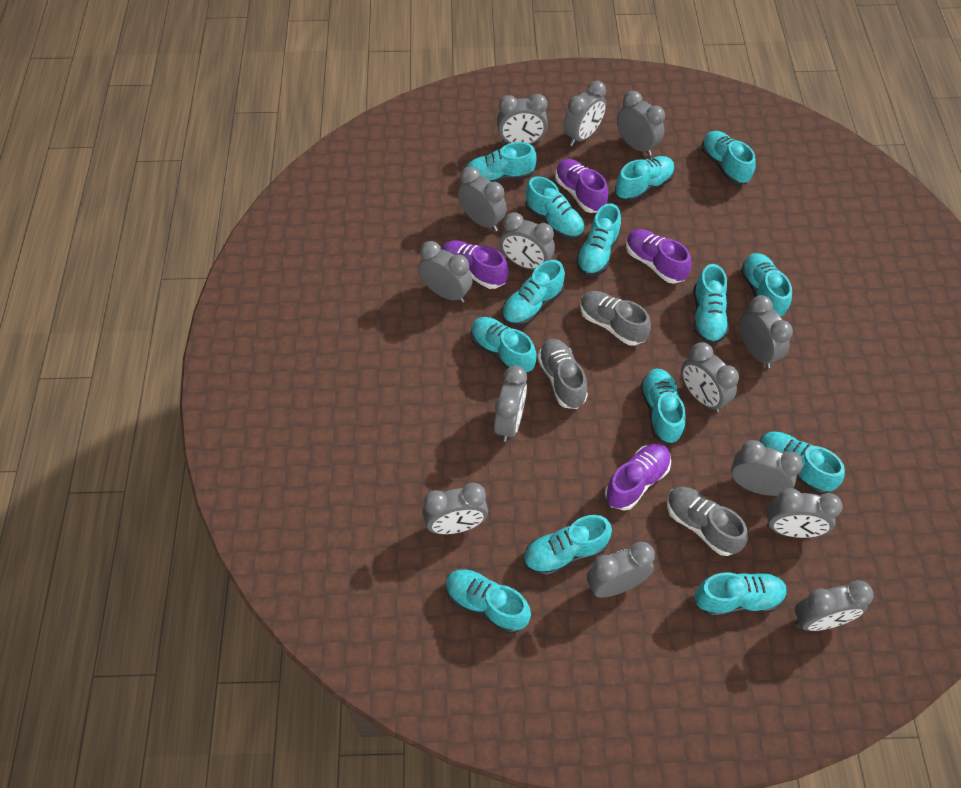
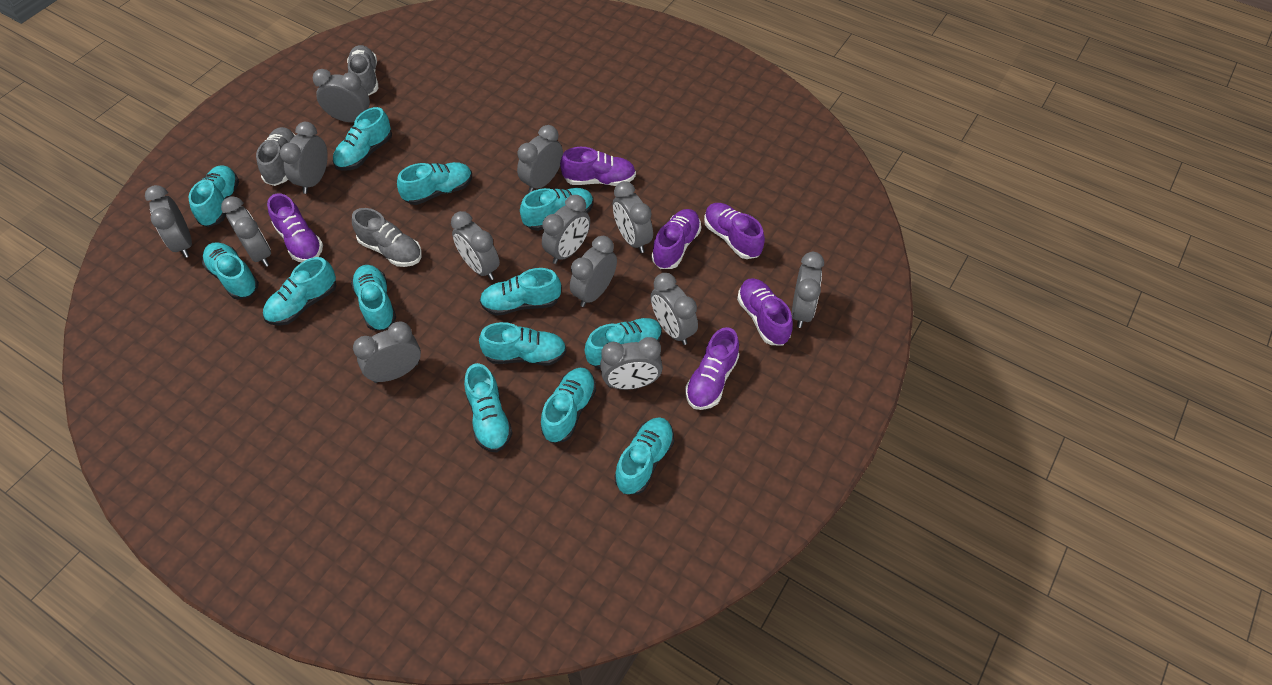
grey clock: [418,241,473,303] [423,483,488,534] [458,167,507,231] [494,366,527,442] [497,94,548,144] [500,212,555,270] [564,81,606,146] [587,541,655,598] [617,91,665,156] [681,342,739,412] [731,440,803,496] [740,295,793,368] [767,488,843,538] [795,580,874,631] = 14 -> [145,185,192,258] [221,196,271,267] [280,122,328,194] [313,69,370,122] [353,321,421,383] [451,211,500,280] [517,125,563,193] [542,195,590,264] [570,236,617,307] [600,337,663,390] [613,181,653,253] [651,273,698,345] [792,252,824,328] = 13
purple shoe: [442,241,509,289] [555,159,608,213] [605,443,671,510] [626,229,691,284] = 4 -> [267,194,323,262] [560,147,636,186] [651,209,701,269] [685,327,739,410] [704,203,765,259] [737,278,793,345] = 6
turquoise shoe: [446,569,531,634] [466,142,537,182] [471,317,537,373] [502,260,565,326] [523,515,612,576] [525,176,585,240] [576,203,621,276] [615,156,675,202] [640,368,686,444] [694,264,729,344] [695,572,787,617] [702,131,756,184] [741,253,792,317] [760,431,845,494] = 14 -> [189,165,239,227] [202,242,259,300] [263,257,337,326] [333,107,392,171] [351,265,396,331] [397,162,472,205] [464,363,513,452] [479,322,567,365] [480,268,561,316] [520,188,593,231] [541,368,596,443] [585,318,662,369] [615,417,674,495] = 13

